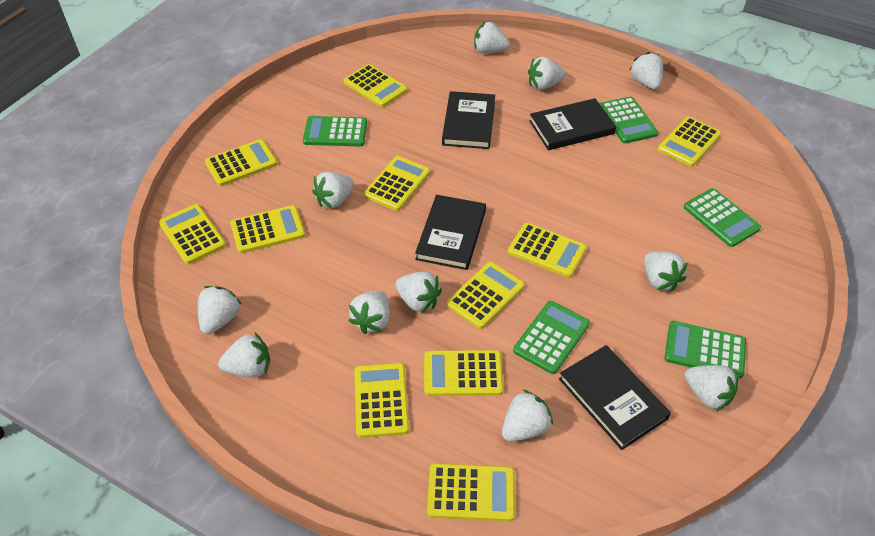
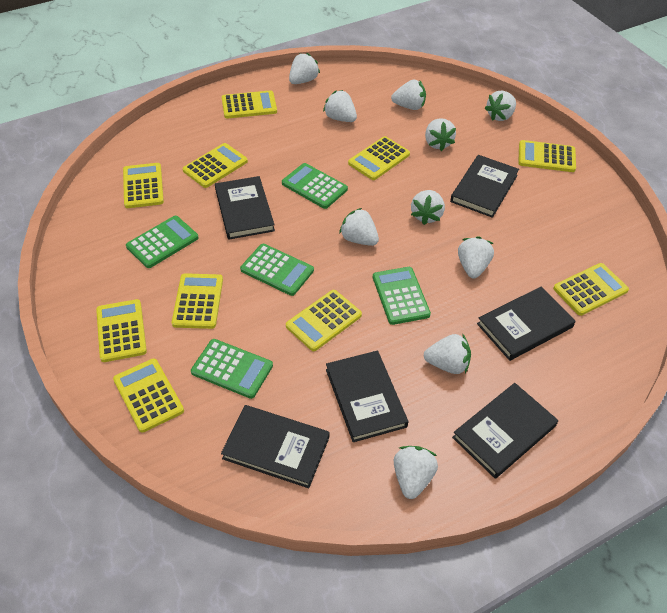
black book: [415,195,486,270] [442,91,495,149] [529,98,616,150] [559,345,671,450] = 4 -> [215,176,275,240] [221,405,330,488] [326,351,408,442] [450,155,519,218] [452,383,558,479] [477,286,575,361] = 6
white strawberry: [198,286,242,334] [218,333,270,378] [312,172,354,208] [349,291,390,334] [395,272,442,313] [474,22,510,53] [502,390,553,442] [528,57,565,90] [630,52,663,90] [644,251,688,292] [684,365,738,412] = 11 -> [289,53,320,84] [323,90,357,122] [339,208,379,246] [391,80,426,110] [394,446,438,499] [411,190,445,225] [424,333,471,374] [425,118,456,151] [458,236,494,278] [485,91,516,121] = 10
yellow calculator: [159,204,226,265] [205,139,278,186] [230,205,305,253] [343,64,407,107] [354,363,409,438] [364,156,430,211] [424,350,503,396] [427,463,515,522] [446,262,525,329] [508,223,587,278] [658,117,721,167] = 11 -> [96,299,147,362] [113,358,184,433] [123,163,164,208] [172,273,223,329] [183,143,248,188] [222,90,277,119] [286,290,362,351] [348,136,410,180] [518,140,576,172] [553,263,629,316] = 10

